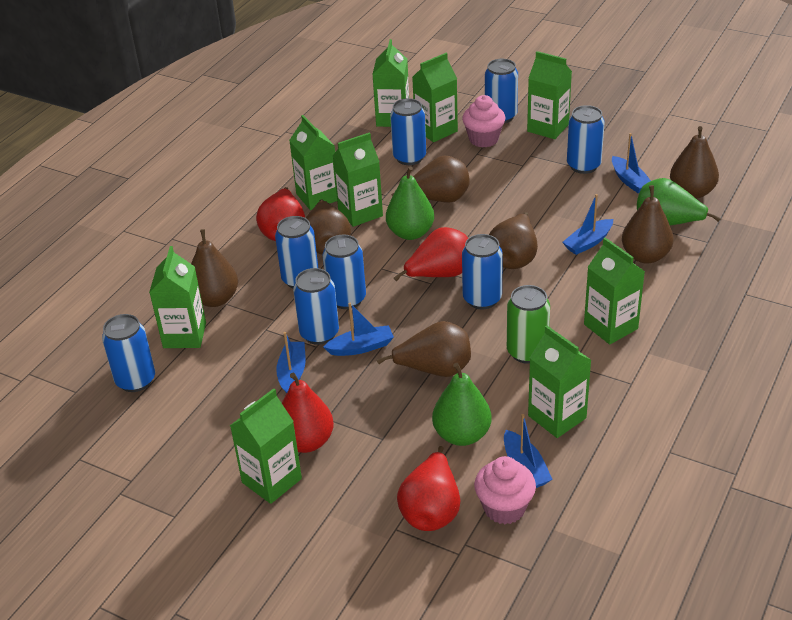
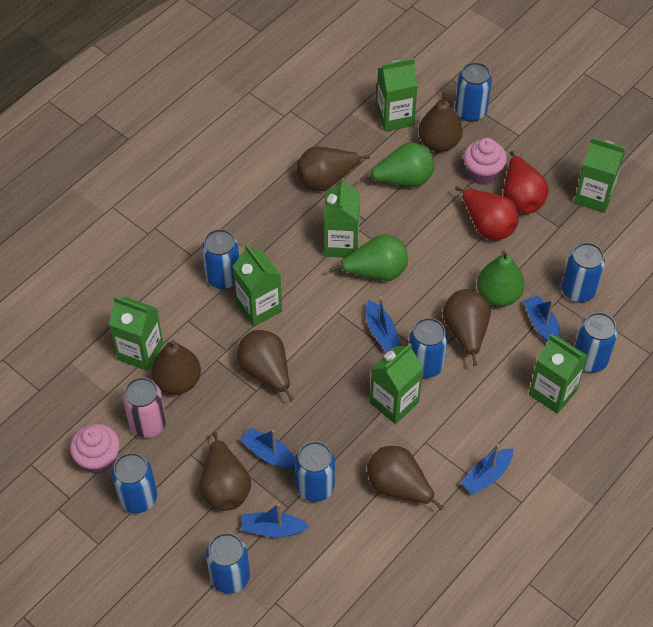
green can: [507,285,550,364] = 1 -> none = 0
green carton: [149,246,206,348] [230,388,302,504] [289,115,337,210] [332,132,383,227] [373,39,409,127] [412,53,458,142] [527,51,572,139] [528,326,591,438] [584,238,645,344] = 9 -> [109,296,163,371] [232,244,282,327] [324,178,360,258] [370,343,423,424] [376,58,418,132] [529,334,588,414] [574,137,625,213] = 7
pink can: none = 0 -> [123,377,166,438] = 1
red pear: [256,187,305,241] [282,373,334,453] [394,227,468,281] [397,446,460,531] = 4 -> [455,186,519,240] [503,151,549,213] = 2

